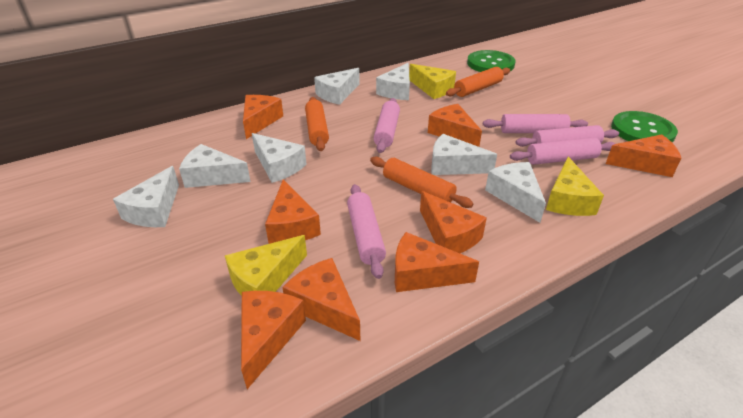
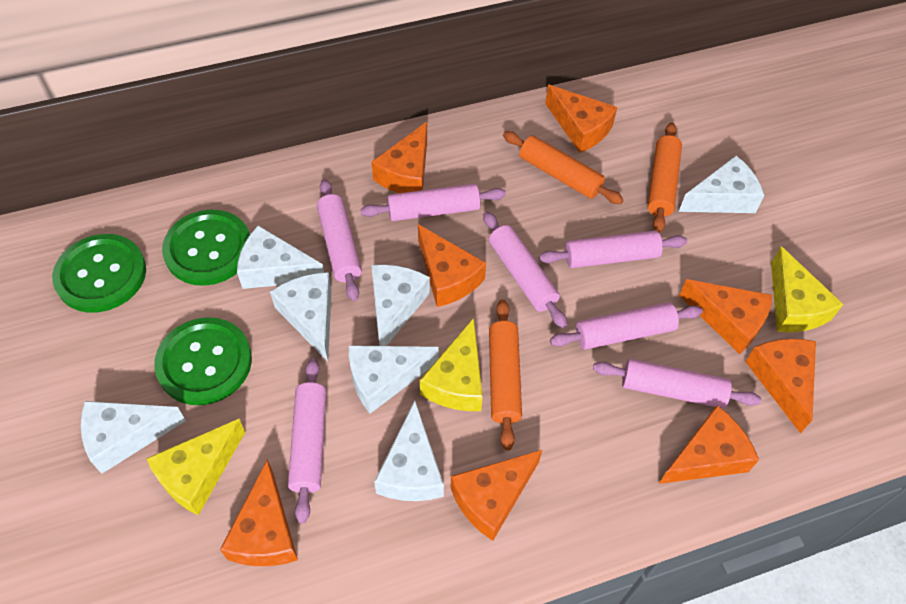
green button: [467,50,516,72] [611,111,678,143] = 2 -> [52,234,146,313] [154,317,252,405] [162,210,250,286] = 3
pink rolling pin: [347,184,386,279] [373,98,400,153] [483,114,588,133] [510,138,616,165] [515,125,619,147] = 5 -> [288,358,326,523] [317,179,362,301] [360,184,506,221] [483,212,567,328] [539,231,687,268] [550,302,703,350] [593,359,761,409] = 7

